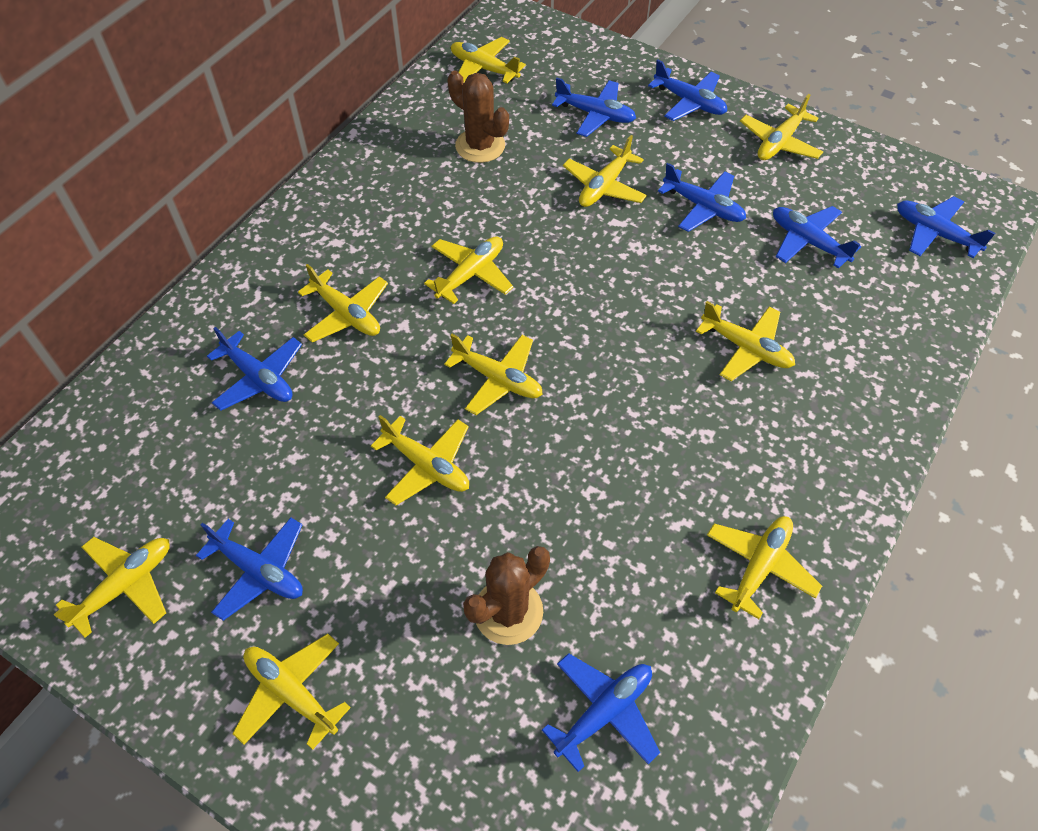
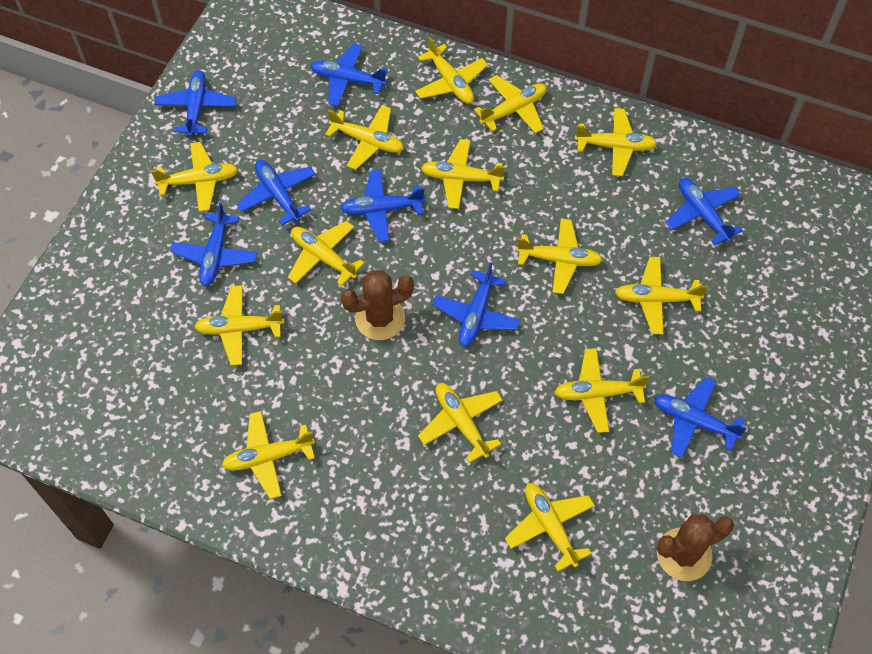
yellow plane: [53,537,170,638] [232,634,351,750] [298,264,388,342] [371,415,469,505] [424,237,513,304] [444,334,543,415] [451,37,526,83] [563,135,647,207] [696,301,795,381] [707,516,822,619] [740,94,823,160] = 11 -> [151,142,238,212] [194,285,284,365] [222,411,315,499] [288,221,365,286] [325,105,404,170] [415,37,488,104] [418,383,503,463] [421,139,505,209] [474,75,547,134] [505,483,595,571] [516,219,603,294] [554,348,649,433] [575,108,657,176] [615,257,708,335] = 14

